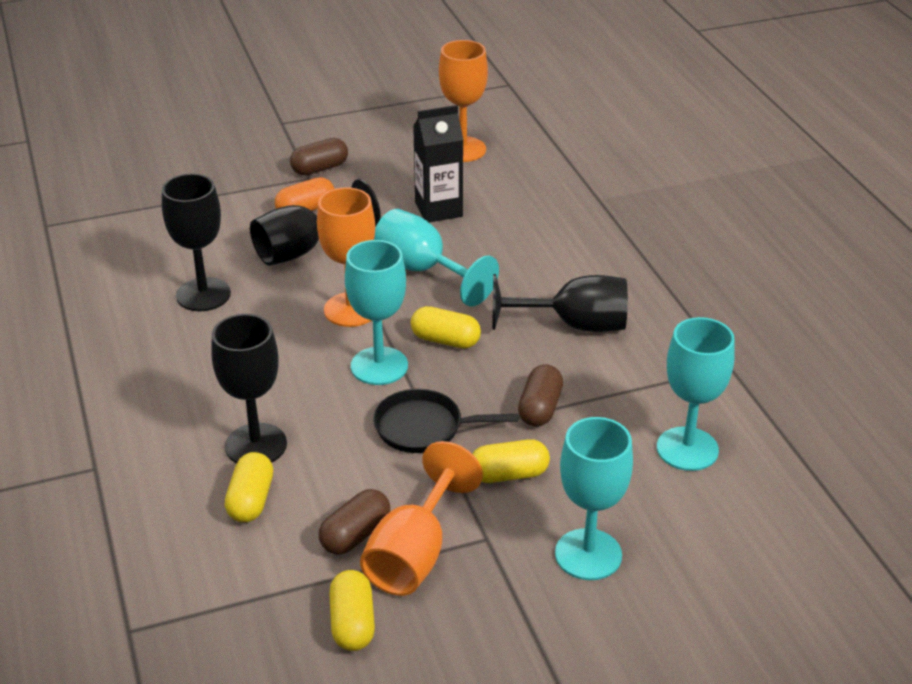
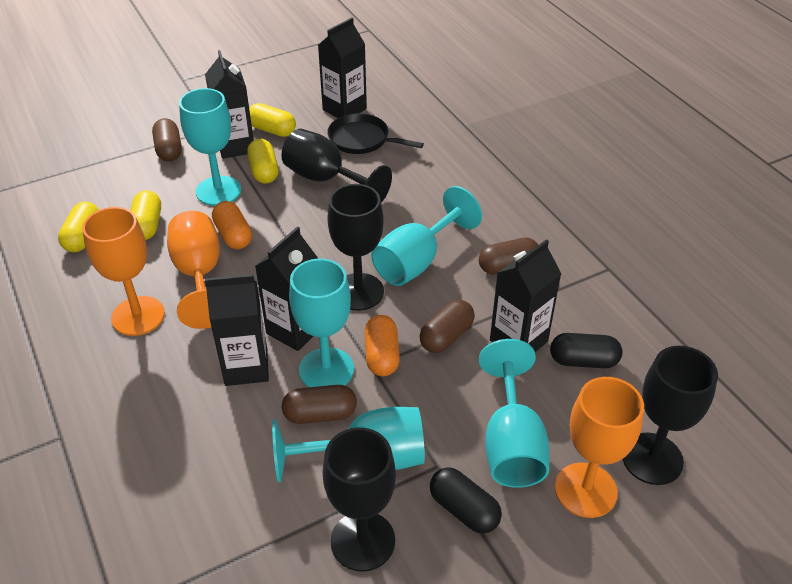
black capsule: none = 0 -> [430,467,502,534] [550,333,622,368] = 2
black carton: [413,105,463,222] = 1 -> [205,50,254,159] [205,274,269,386] [255,227,318,351] [318,17,367,118] [490,239,561,352] = 5
brown capsule: [290,138,348,175] [319,489,390,555] [518,364,563,427] = 3 -> [152,118,182,161] [282,385,357,424] [419,300,475,353] [479,237,538,274] = 4
orange capsule: [275,177,334,211] = 1 -> [212,201,252,249] [365,315,400,376] = 2
turquoise goblet: [345,240,408,385] [374,209,499,307] [555,417,633,580] [657,317,735,471] = 4 -> [179,88,241,206] [272,407,425,482] [289,259,354,387] [371,186,482,286] [479,339,550,488] = 5

